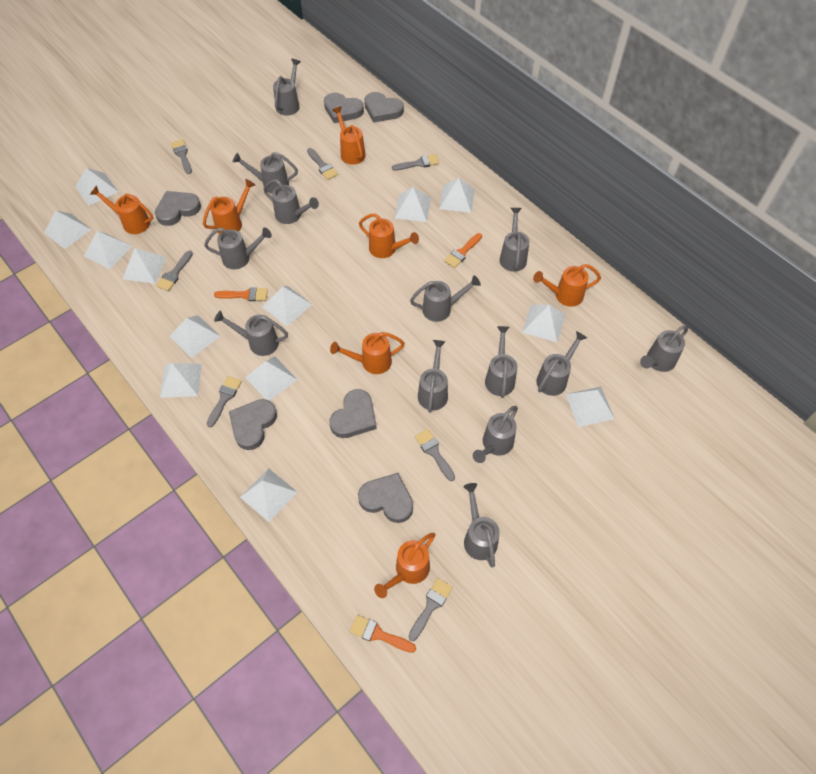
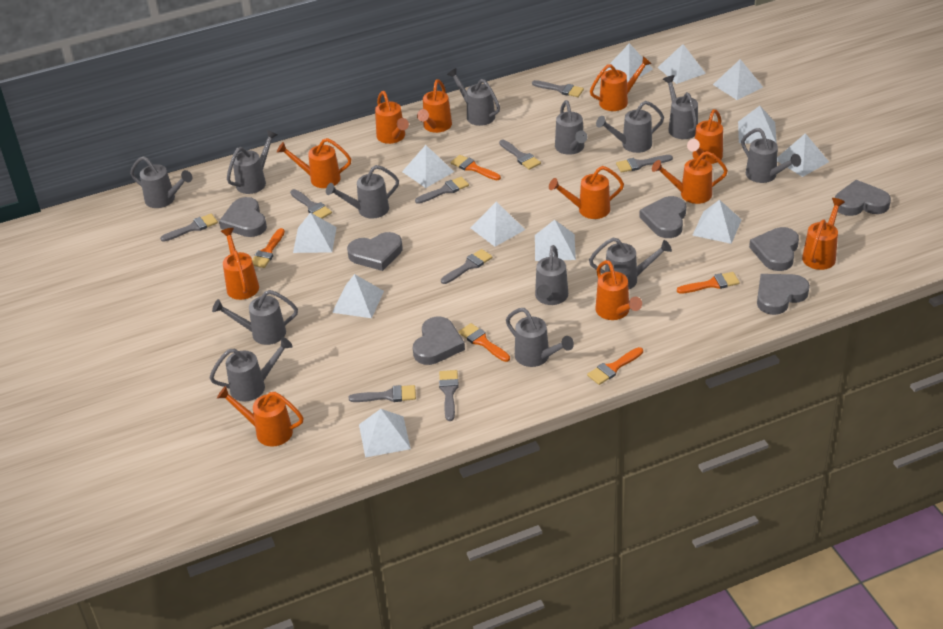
grey brush: [156,250,193,291] [171,139,192,174] [207,376,242,427] [307,148,338,180] [392,154,439,170] [408,578,453,641] [415,429,455,481] = 7 -> [160,214,218,242] [290,189,332,219] [349,385,416,402] [415,177,469,204] [439,370,459,421] [441,249,493,284] [499,140,541,170] [532,80,584,97] [616,155,673,173] = 9
grey heart: [155,191,201,226] [229,399,277,450] [324,93,364,123] [330,389,377,438] [358,473,413,523] [364,92,404,123] = 6 -> [219,197,267,237] [347,232,403,271] [413,316,465,365] [639,196,686,238] [749,227,799,271] [757,274,810,315] [835,180,891,216] = 7
orange brush: [214,287,268,301] [350,615,416,653] [444,233,482,268] = 3 -> [252,228,285,268] [451,155,501,180] [459,323,510,362] [587,347,643,385] [677,272,740,294] = 5
orange watering can: [90,185,153,234] [203,179,255,234] [330,332,405,374] [332,106,366,165] [359,214,419,258] [374,533,435,598] [533,264,601,307] = 7 -> [217,386,303,447] [221,228,259,300] [277,138,351,188] [375,91,409,144] [417,80,452,133] [549,166,624,219] [590,56,652,111] [595,260,642,320] [652,151,728,204] [687,109,723,164] [802,198,845,270] = 11
white pyramid: [44,211,92,249] [75,168,118,206] [84,231,132,269] [122,248,166,284] [160,363,202,398] [169,315,220,358] [240,468,297,522] [245,356,297,400] [263,286,312,326] [395,187,431,222] [439,178,475,213] [522,304,566,342] [566,387,615,427] = 13 -> [293,213,337,253] [332,274,384,318] [359,409,411,458] [402,145,454,188] [471,201,525,247] [535,220,576,261] [606,43,653,82] [657,44,706,84] [692,200,742,244] [713,59,763,100] [738,106,777,144] [777,133,829,177] = 12

